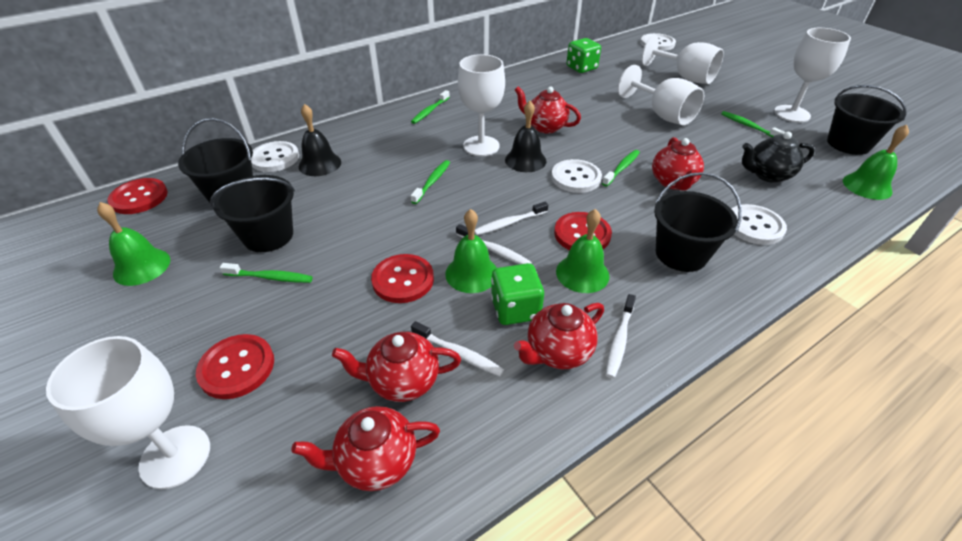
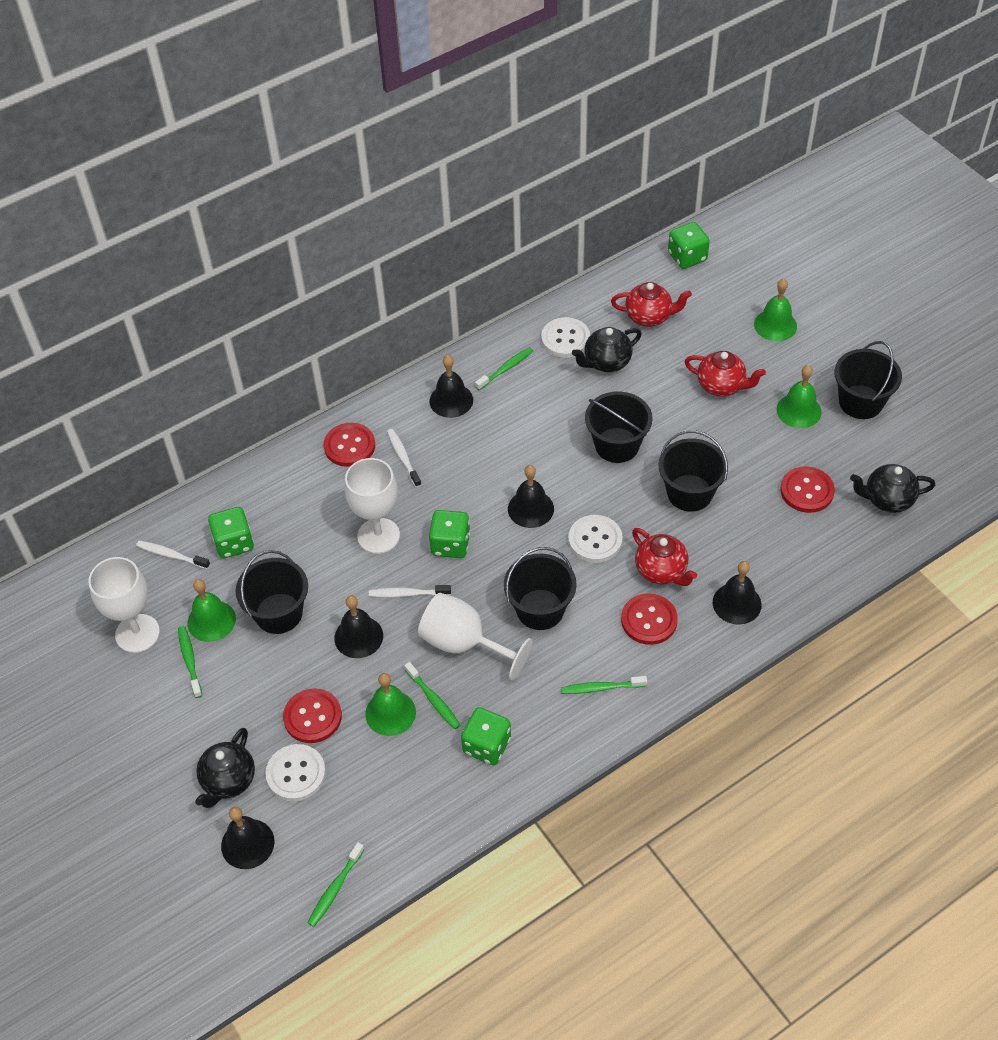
black bell: [299,104,341,176] [505,101,547,172] = 2 -> [221,807,275,869] [334,595,383,658] [430,355,473,418] [508,465,554,528] [713,561,762,625] = 5
black bucket: [178,118,253,203] [210,175,295,252] [654,172,742,272] [827,85,907,155] = 4 -> [235,550,308,634] [504,547,577,630] [585,392,653,463] [658,430,728,512] [834,341,902,419] = 5
black teapot: [742,132,815,183] = 1 -> [195,728,255,808] [572,327,642,372] [850,464,935,513] = 3
green dice: [491,263,544,325] [566,38,601,73] = 2 -> [208,507,254,558] [429,510,470,558] [461,707,511,765] [668,222,710,269] = 4
red teapot: [292,406,440,491] [332,332,461,402] [514,303,604,369] [515,86,581,134] [652,137,704,191] = 5 -> [611,282,692,327] [632,528,697,586] [685,351,766,397] = 3
white button: [251,141,299,172] [551,159,602,193] [640,33,676,51] [732,204,787,245] = 4 -> [265,744,326,801] [541,317,590,358] [568,515,623,563] = 3
white goblet: [46,336,210,489] [458,54,505,156] [618,65,704,125] [642,35,724,84] [774,28,851,123] = 5 -> [88,557,160,653] [344,458,400,554] [418,593,533,680] = 3
white toothbrush: [411,321,504,376] [456,224,532,264] [474,202,548,235] [605,294,636,378] = 4 -> [136,541,210,569] [369,585,451,597] [387,429,422,487] = 3

